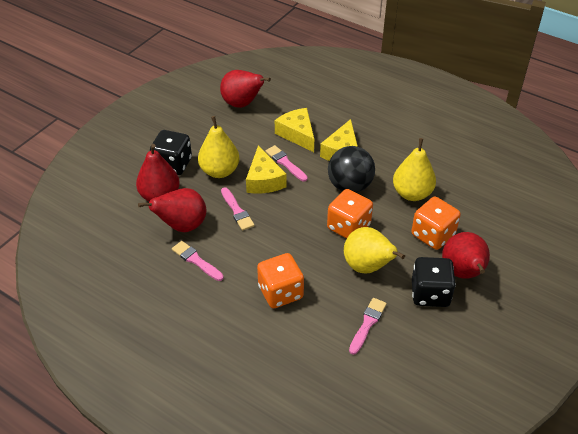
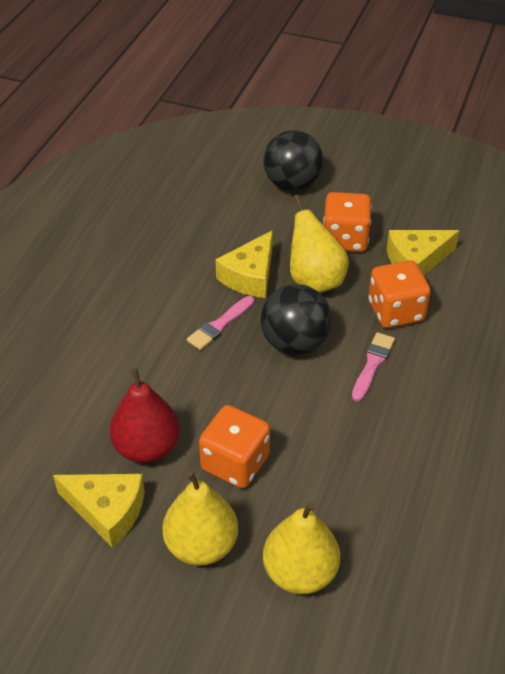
black ball: [328,146,375,193] = 1 -> [261,284,332,355] [263,130,323,191] = 2
black dice: [150,130,192,175] [412,257,456,307] = 2 -> none = 0
pink brush: [172,241,224,281] [221,187,255,231] [265,145,308,182] [349,298,387,355] = 4 -> [187,296,254,350] [352,332,395,402] = 2
red pear: [136,144,180,201] [138,188,206,232] [220,70,271,108] [442,232,490,279] = 4 -> [110,368,180,463] = 1

